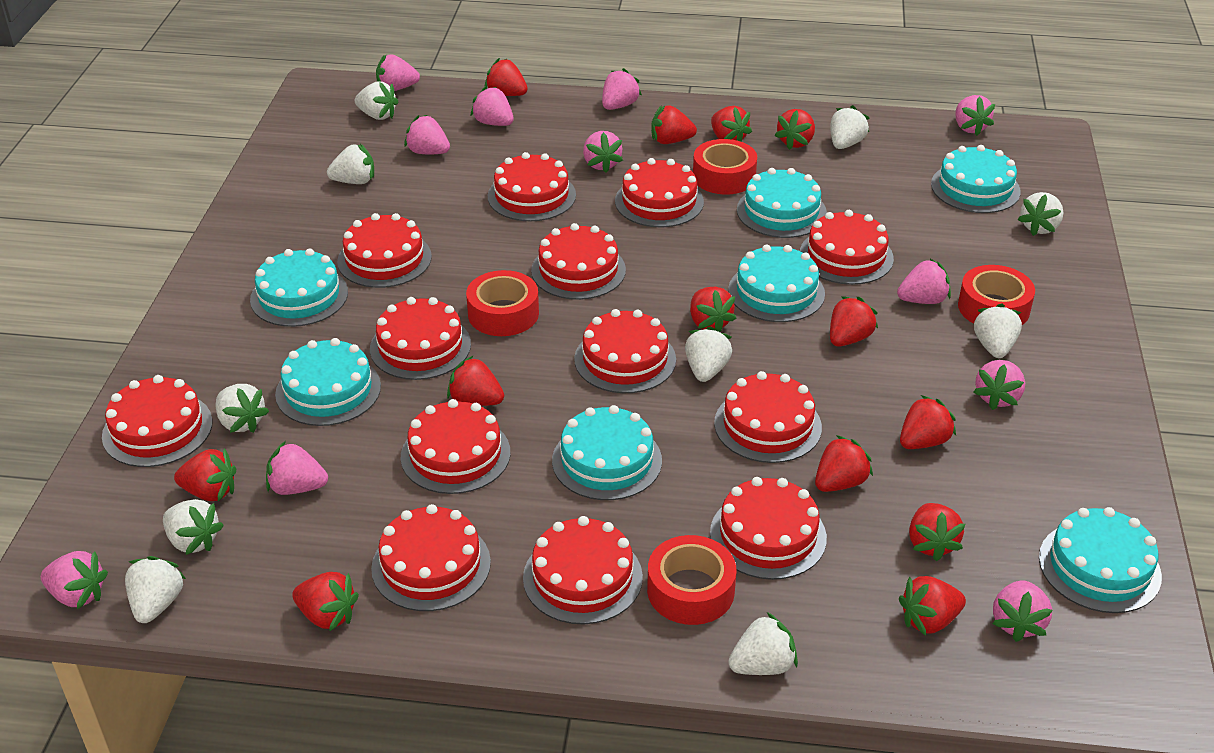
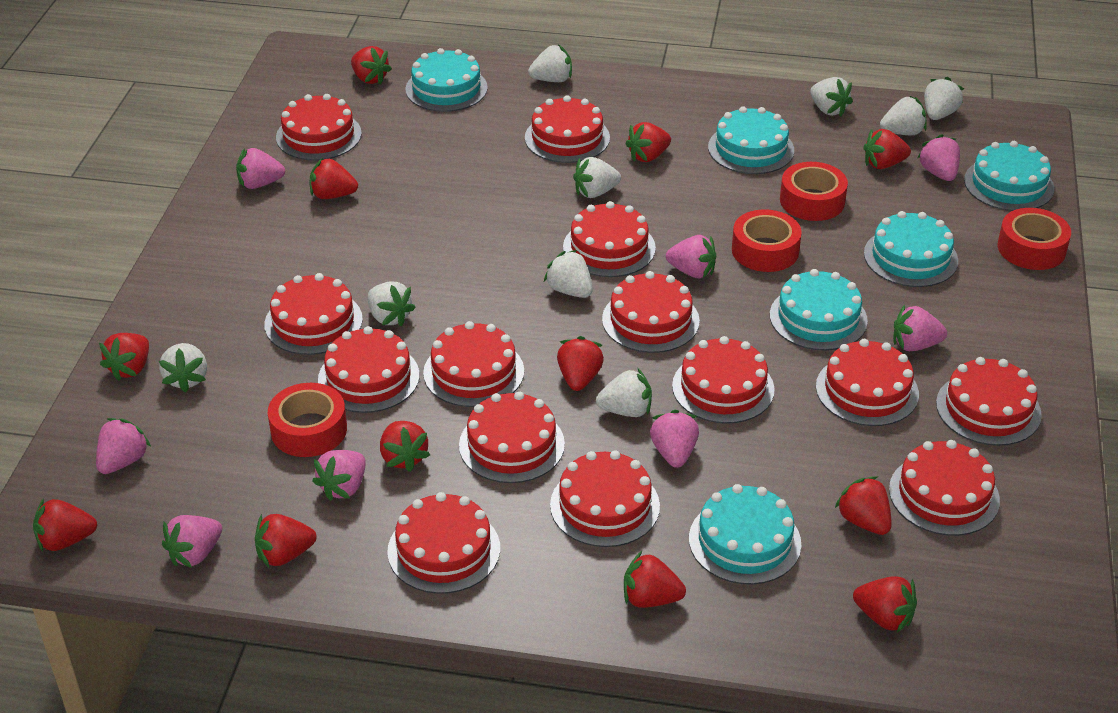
pink strawberry: [41,551,108,609] [266,441,328,495] [376,54,420,91] [404,115,450,154] [471,86,514,126] [583,131,623,173] [602,68,642,110] [897,259,951,304] [955,95,995,136] [973,360,1025,410] [992,580,1053,642] = 11 -> [96,418,151,474] [162,515,222,568] [236,148,285,189] [312,450,366,501] [650,410,699,468] [666,235,716,278] [893,305,947,351] [917,134,960,181] = 8
red cake: [102,375,212,467] [337,213,432,288] [370,297,471,380] [371,504,491,611] [401,399,510,494] [488,152,576,221] [523,516,643,624] [531,223,626,300] [574,309,676,393] [615,158,704,227] [710,477,827,580] [714,371,822,463] [800,210,894,285] = 13 -> [264,273,363,355] [276,94,362,160] [318,326,419,413] [387,492,500,594] [423,321,524,407] [459,391,565,483] [525,95,610,163] [550,451,660,547] [563,201,656,277] [602,271,700,353] [672,336,775,424] [816,339,919,426] [889,440,1000,536] [936,357,1042,446] = 14
red strawberry: [174,448,236,501] [292,572,359,632] [447,356,504,406] [485,58,528,96] [651,105,697,144] [690,287,737,332] [711,106,752,142] [775,109,815,150] [815,435,873,492] [830,296,878,347] [899,576,966,636] [900,395,956,449] [909,503,966,561] = 13 -> [33,498,97,552] [99,333,149,381] [255,514,317,567] [310,158,358,199] [351,46,392,85] [380,421,430,472] [557,336,604,391] [624,551,686,608] [625,122,671,162] [835,476,892,535] [853,576,917,633] [863,129,911,169] = 12
turquoise cake: [250,248,348,327] [275,338,381,426] [552,405,662,500] [728,244,825,322] [737,168,827,238] [931,145,1021,213] [1039,507,1162,613] = 7 -> [405,48,488,112] [689,484,801,585] [708,106,794,174] [770,269,868,351] [864,211,958,287] [964,141,1054,211] = 6
white strawberry: [125,556,186,623] [163,499,224,555] [215,384,269,433] [327,144,374,184] [355,82,399,120] [685,326,732,382] [728,612,798,675] [830,105,870,149] [974,304,1022,358] [1017,192,1063,236] = 10 -> [159,343,207,393] [368,281,416,327] [528,44,572,82] [544,250,593,298] [573,157,621,198] [596,368,652,417] [810,77,853,117] [880,96,927,135] [924,77,964,120] = 9

